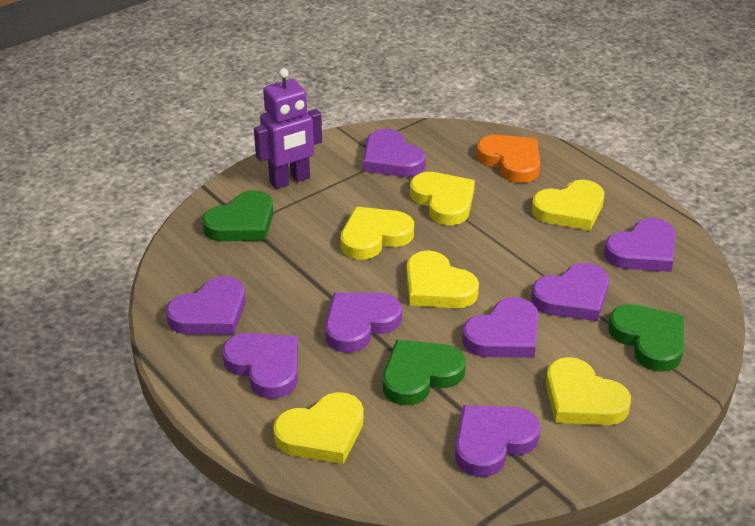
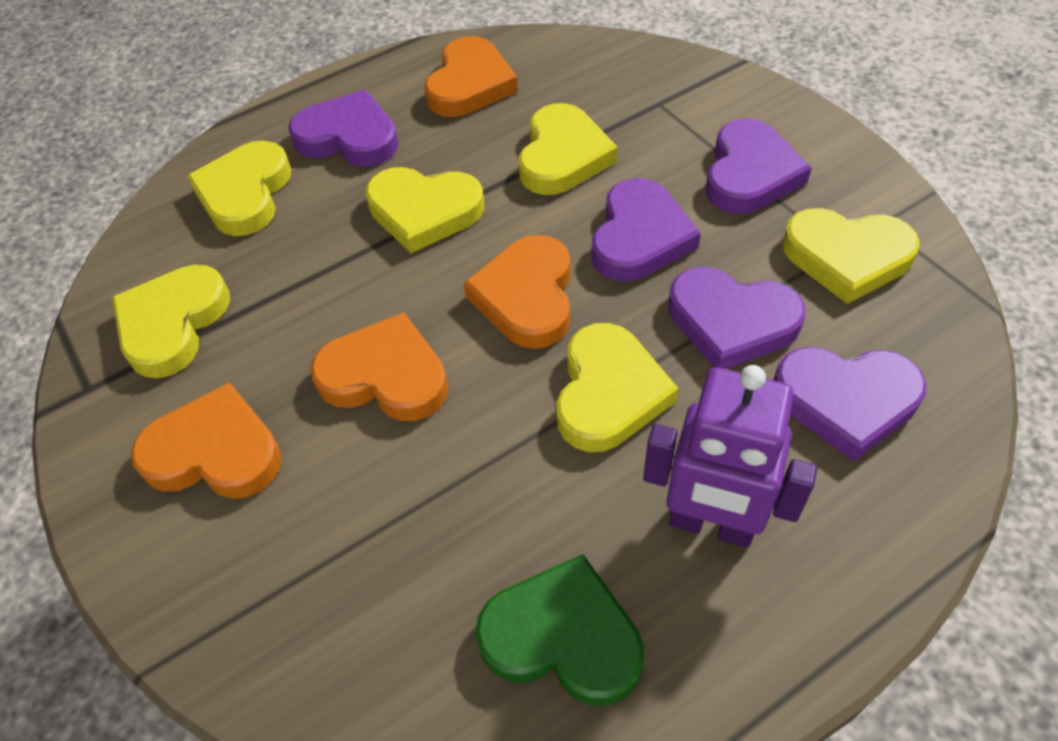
green heart: [202,190,274,241] [383,340,466,405] [608,304,684,372] = 3 -> [475,554,644,706] = 1
orange heart: [476,135,540,183] = 1 -> [131,382,281,499] [310,312,448,421] [424,36,518,117] [463,235,571,349] = 4
purple heart: [166,276,245,335] [222,333,298,399] [325,293,402,353] [363,129,426,177] [455,405,540,477] [462,297,539,358] [531,263,609,321] [604,218,676,272] = 8 -> [288,90,399,167] [592,178,701,282] [668,267,806,369] [706,119,812,214] [774,347,926,461] = 5

